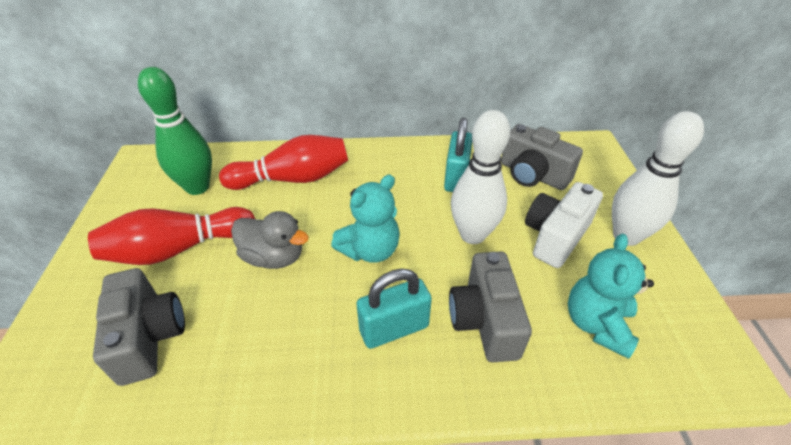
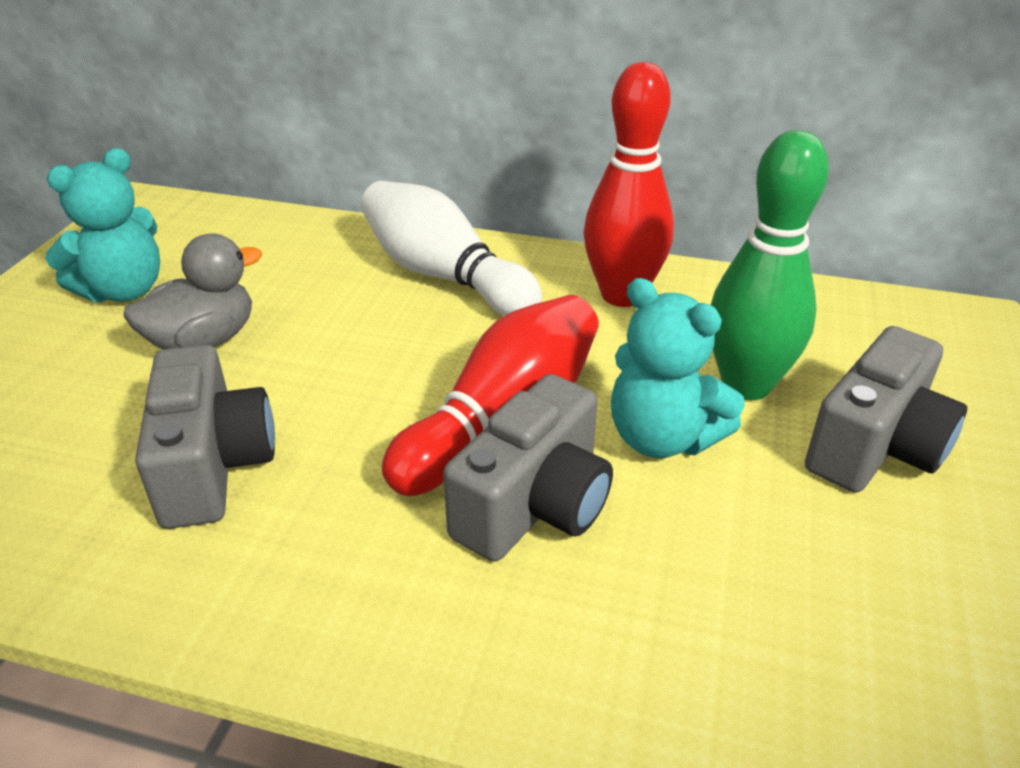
turquoise padlock: [357,268,432,349] [444,118,472,192] = 2 -> none = 0
white bowling pin: [451,110,510,244] [612,111,704,246] = 2 -> [361,181,542,316] = 1
white camera: [525,182,603,268] = 1 -> none = 0

